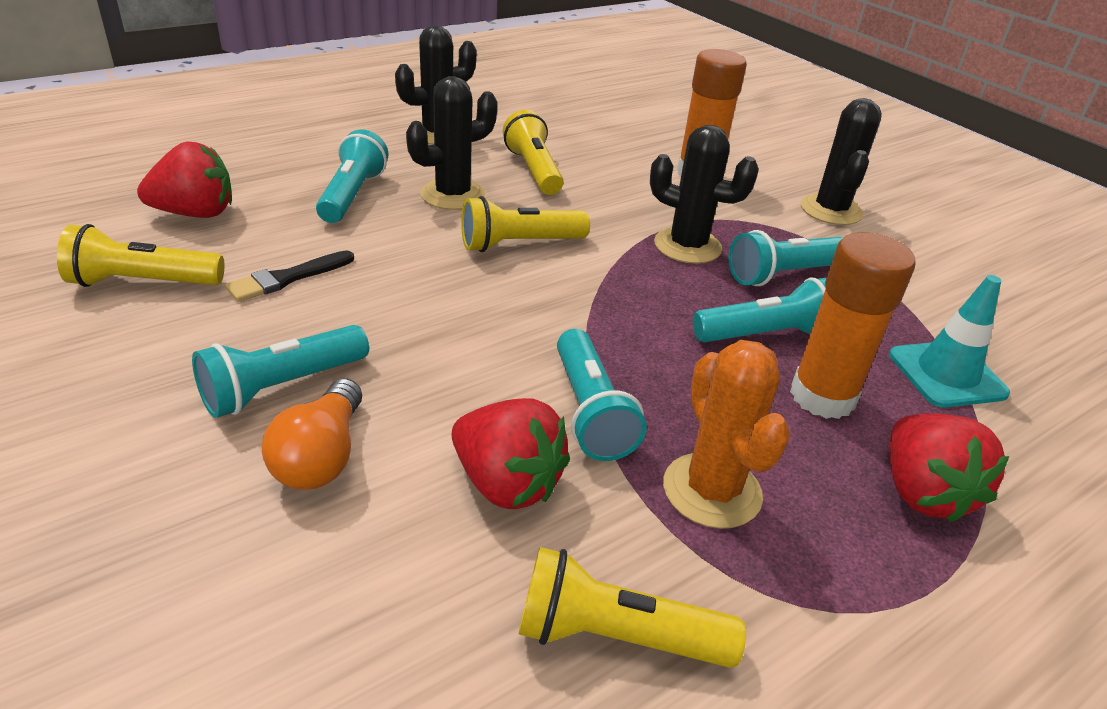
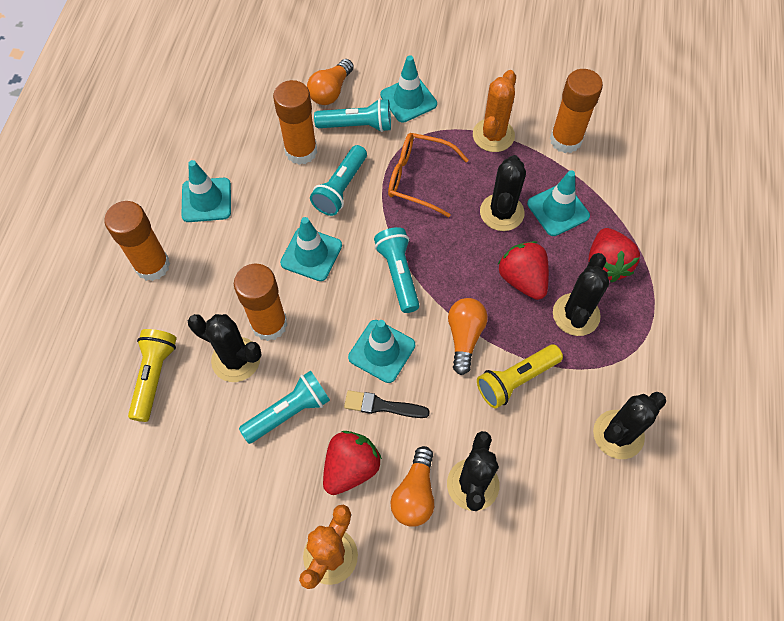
black cactus: [395,26,477,145] [406,76,498,210] [650,125,759,264] [801,98,882,225] = 4 -> [188,314,262,382] [447,431,499,511] [480,155,526,231] [553,253,609,336] [593,392,666,459] = 5
orange cactus: [663,340,790,529] = 1 -> [299,504,358,589] [473,70,516,152] = 2
orange glasses: none = 0 -> [388,133,469,217] = 1
orange glue stick: [677,49,747,176] [790,232,916,419] = 2 -> [104,201,170,281] [234,264,287,341] [273,80,317,165] [550,69,603,153] = 4
orange light bulb: [262,379,362,490] = 1 -> [307,59,354,105] [390,446,434,527] [448,298,488,375] = 3
turquoise flashlight: [192,325,369,418] [316,129,388,223] [557,329,647,461] [693,278,826,342] [728,230,843,286] = 5 -> [239,371,330,444] [310,145,367,216] [314,98,391,132] [374,227,420,313] = 4
turquoise traffic cone: [889,275,1010,408] = 1 -> [181,160,231,222] [280,217,342,281] [348,320,415,383] [380,55,437,123] [527,170,590,236] = 5
yellow flashlight: [57,224,224,287] [461,196,590,252] [503,110,564,195] [519,547,746,668] = 4 -> [128,329,177,422] [477,345,563,409] = 2

